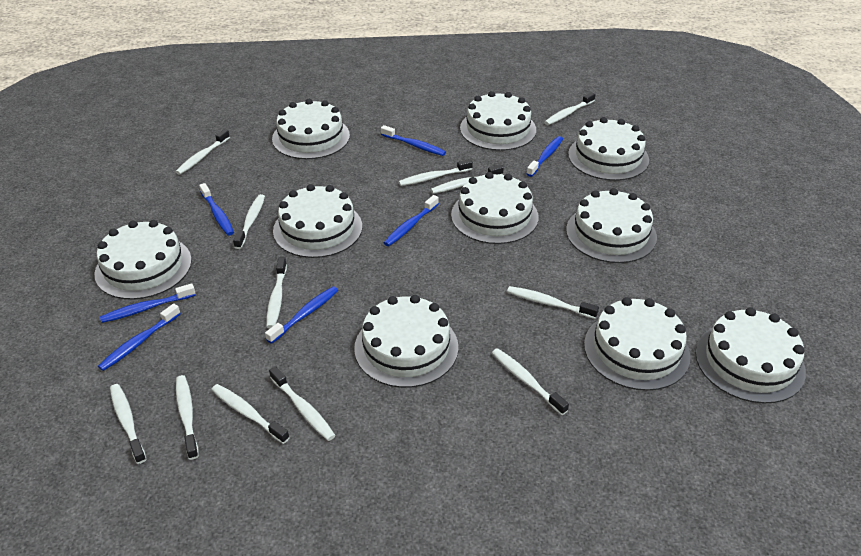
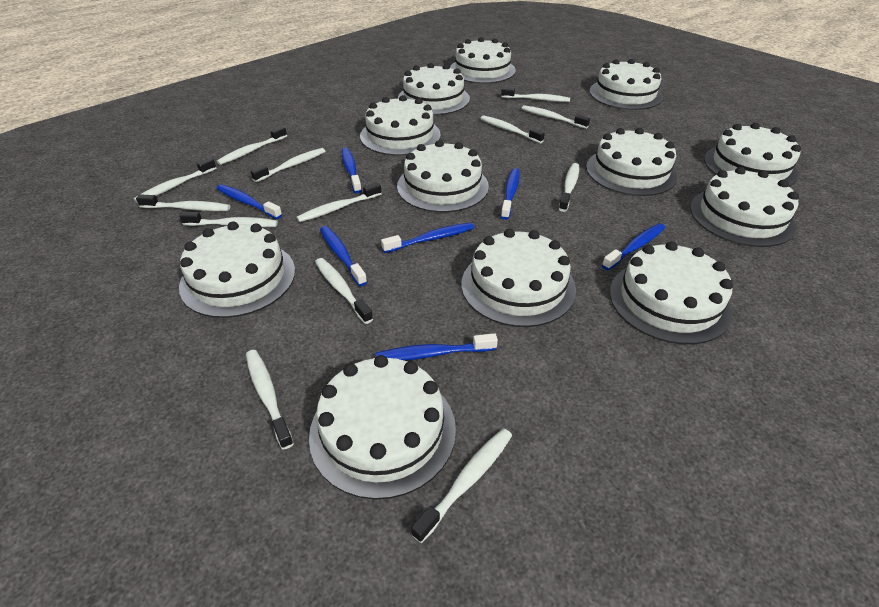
white cake: [94,220,192,300] [272,99,350,159] [273,184,362,258] [354,295,458,388] [451,172,538,244] [460,91,536,151] [566,188,657,263] [568,117,649,181] [584,297,690,391] [695,307,806,404] = 10 -> [179,221,295,318] [309,355,456,499] [360,95,440,156] [397,140,489,212] [398,63,470,115] [450,37,516,84] [461,229,576,327] [586,128,678,196] [590,59,663,110] [610,241,733,344] [690,167,799,247] [704,123,801,187] = 12
white toothbrush: [110,384,146,464] [176,129,230,175] [176,375,199,460] [211,384,290,444] [233,194,265,249] [266,257,287,328] [269,366,336,441] [399,159,473,186] [431,164,504,194] [492,348,569,415] [507,286,599,319] [544,92,595,125] = 12 -> [133,158,216,203] [136,195,230,211] [180,212,278,227] [217,127,287,165] [246,350,294,450] [251,148,325,182] [296,183,382,222] [315,258,373,324] [411,428,512,543] [480,115,545,143] [501,87,570,102] [521,105,590,129] [559,163,579,212] = 13

